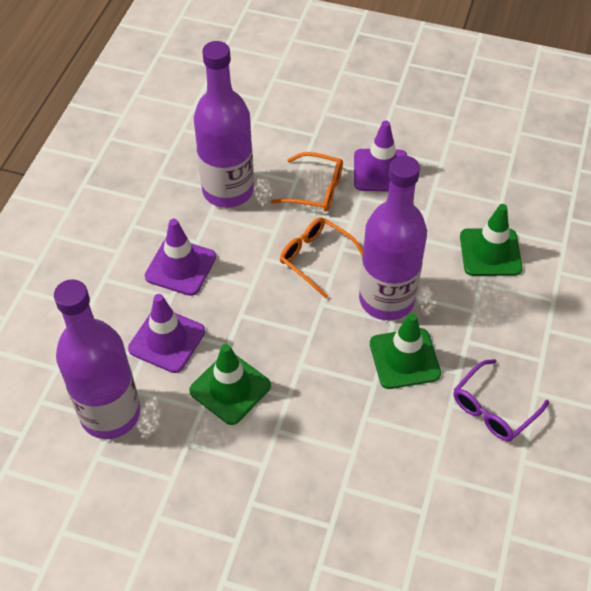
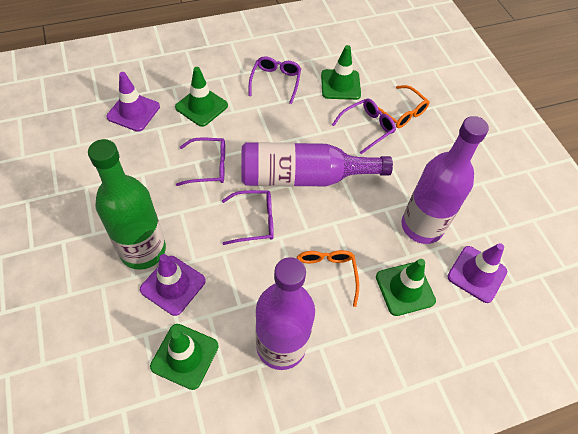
green bottle: none = 0 -> [88,139,166,270] = 1
green traffic cone: [189,344,271,425] [370,313,441,389] [460,204,523,276] = 3 -> [150,324,219,390] [175,67,228,127] [321,45,361,100] [376,259,436,316] = 4
purple glasses: [453,359,549,441] = 1 -> [176,137,225,186] [222,190,274,245] [249,56,301,104] [332,99,396,154] = 4

